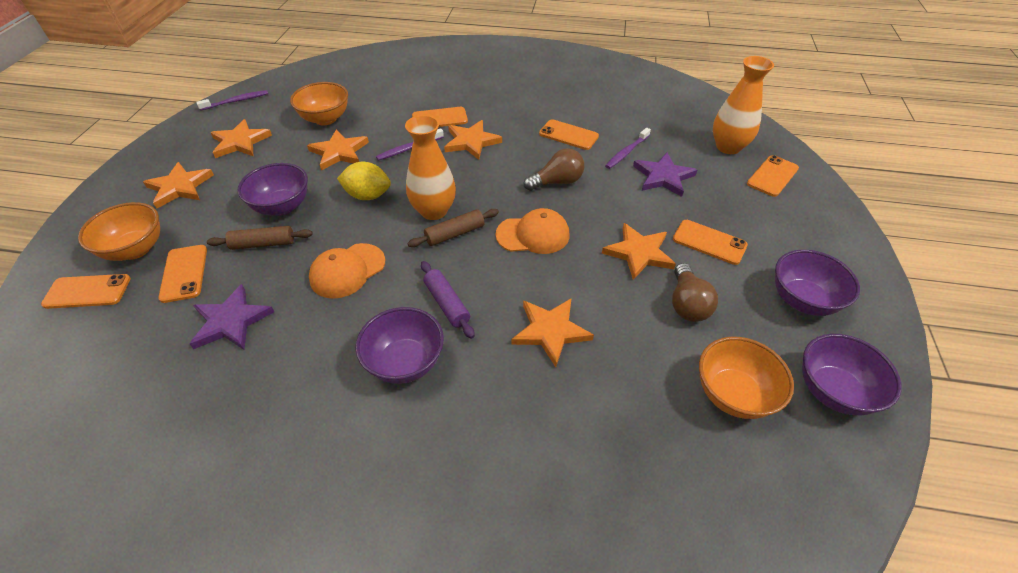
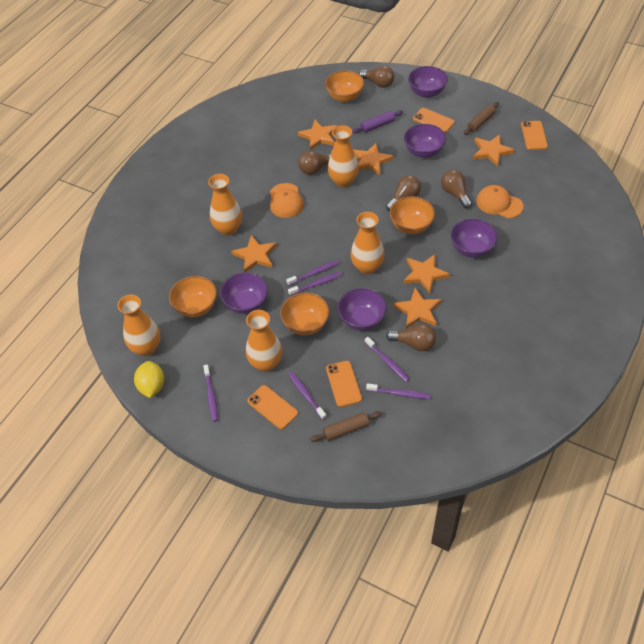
brown light bulb: [524,148,584,191] [672,263,718,322] = 2 -> [298,151,331,175] [359,66,394,88] [386,175,421,211] [386,324,436,351] [441,170,472,208] = 5
orange bowl: [78,202,160,261] [290,82,348,125] [699,337,794,419] = 3 -> [169,276,217,318] [280,293,329,335] [325,70,364,102] [390,196,435,234] = 4
orange phone: [41,274,131,309] [158,245,207,303] [412,107,468,127] [539,119,599,150] [673,220,748,265] [747,155,799,197] = 6 -> [247,385,298,429] [326,361,362,407] [413,108,455,133] [521,121,548,150] = 4
orange vase: [405,115,456,220] [713,56,774,154] = 2 -> [117,295,161,356] [208,174,242,236] [246,310,282,371] [328,125,359,187] [351,212,385,274] = 5
purple bowl: [237,163,308,216] [355,307,444,384] [775,250,860,316] [802,334,902,415] = 4 -> [220,272,268,314] [338,288,387,331] [404,124,446,158] [408,66,448,98] [451,218,498,258] = 5
purple star: [190,284,274,350] [633,153,697,197] = 2 -> none = 0
purple toothbrush: [196,90,268,111] [376,128,444,161] [605,128,651,169] = 3 -> [203,365,218,422] [286,260,339,286] [288,272,343,296] [288,372,326,420] [365,337,410,382] [366,383,430,399] = 6

